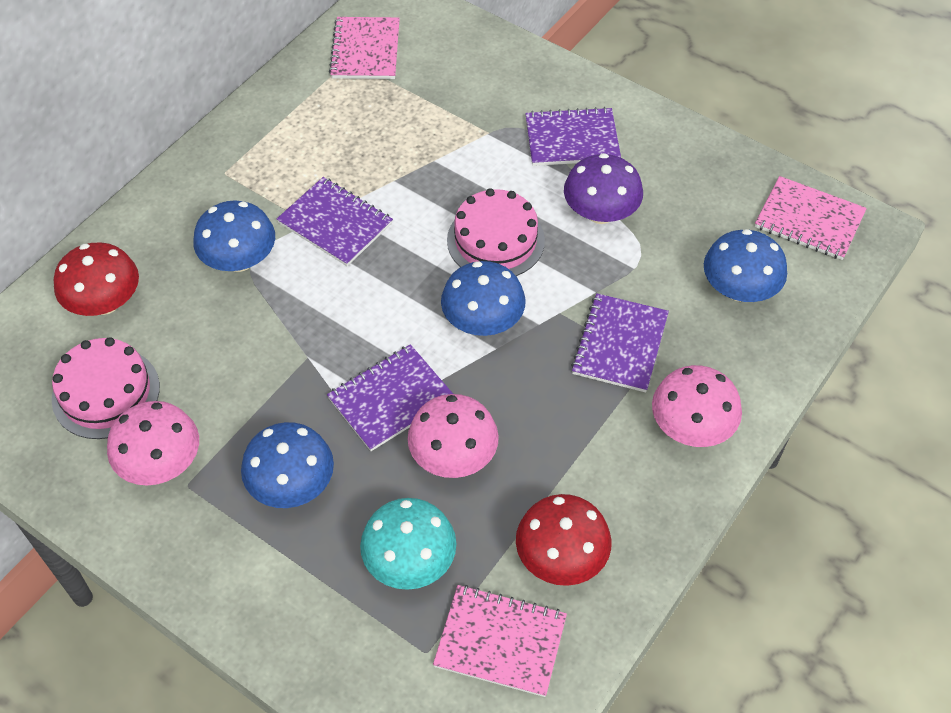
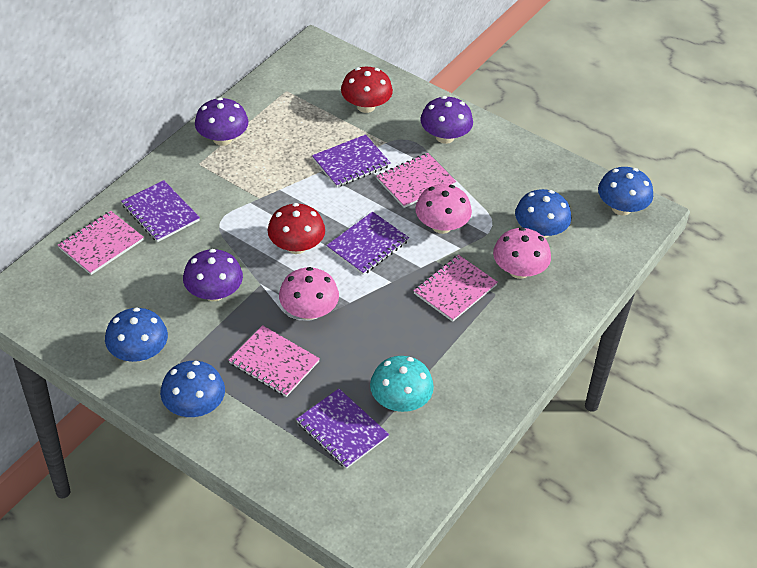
pink cake: [52,337,160,439] [447,188,545,276] = 2 -> none = 0
pink notebook: [329,17,400,79] [433,585,567,697] [755,176,867,260] = 3 -> [58,211,144,275] [229,325,320,397] [376,153,456,208] [414,255,498,322] = 4
purple mushroom: [564,153,643,224] = 1 -> [183,249,243,301] [195,97,249,146] [420,96,473,144] = 3

